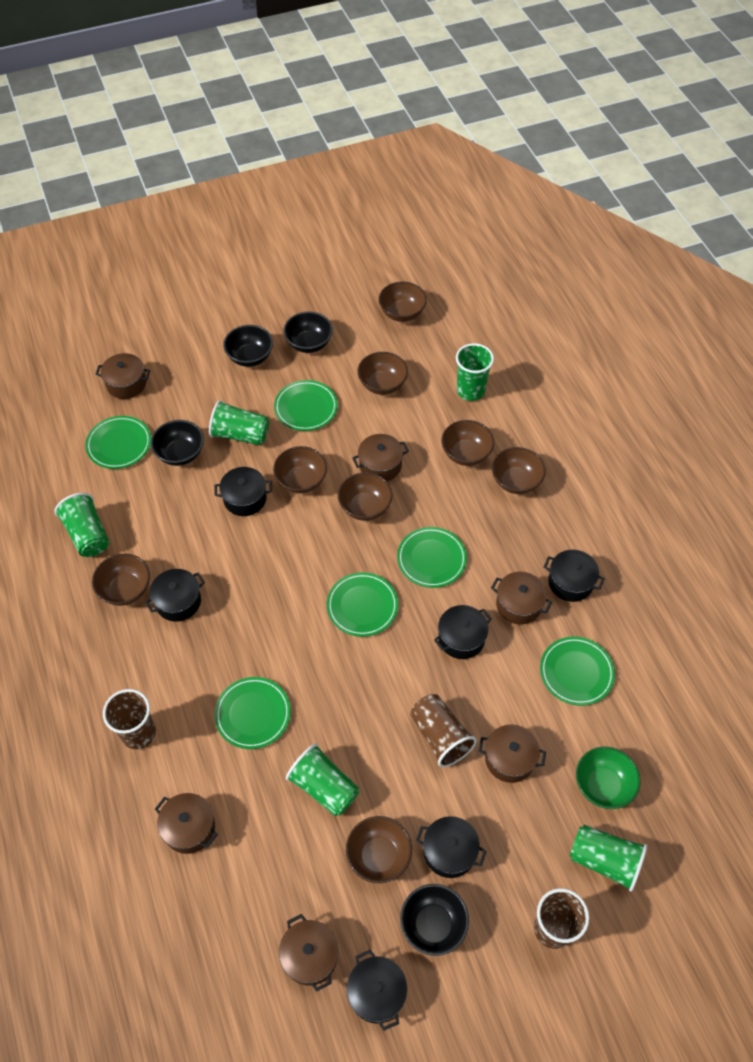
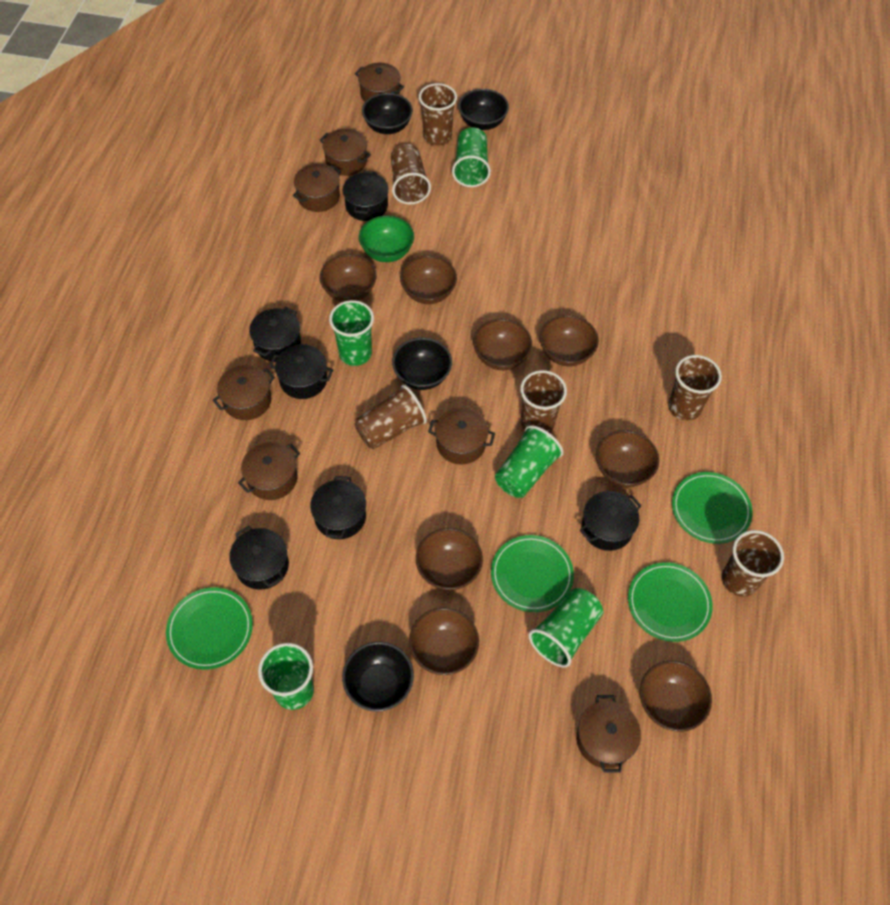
brown cup: [103,689,156,749] [410,694,477,767] [534,888,589,949] = 3 -> [354,385,427,449] [391,144,431,204] [419,83,457,146] [520,370,567,433] [668,355,722,421] [722,530,784,597] = 6
brown pot: [96,353,150,399] [155,793,218,854] [279,914,339,991] [352,434,409,481] [478,724,546,783] [491,572,552,624] = 6 -> [213,365,275,420] [238,442,300,500] [293,164,341,212] [320,129,371,176] [355,63,404,102] [428,408,495,465] [576,695,641,773] = 7
green plate: [85,416,151,469] [214,677,291,749] [274,380,338,431] [327,572,398,637] [397,527,467,588] [540,637,615,706] = 6 -> [166,587,253,670] [491,535,574,612] [628,562,713,642] [672,472,752,544] = 4

